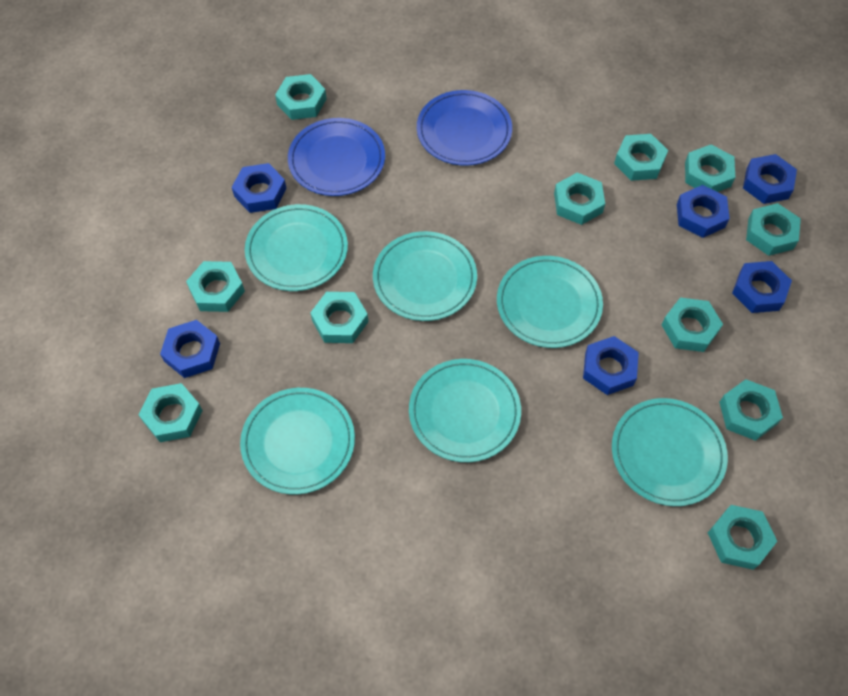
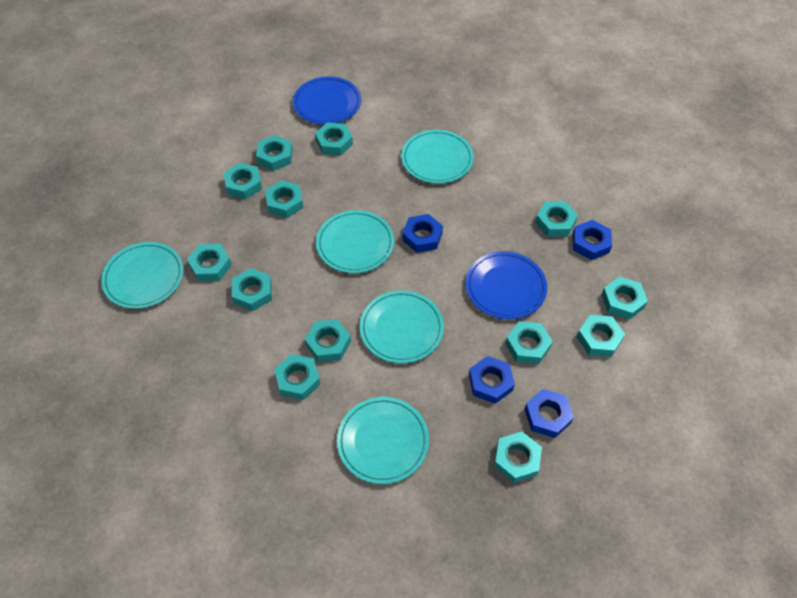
blue nut: [160,320,220,378] [232,163,287,213] [583,336,639,395] [677,185,730,238] [732,261,792,313] [743,154,797,204] = 6 -> [403,214,443,253] [469,356,515,404] [525,389,574,438] [572,220,612,260] = 4
turquoise nut: [138,383,203,442] [186,261,245,312] [275,74,327,120] [310,292,368,343] [554,173,605,225] [614,134,668,181] [662,297,723,352] [685,145,735,192] [708,505,777,570] [719,379,783,441] [746,203,801,256] = 11 -> [187,243,232,281] [224,163,262,199] [232,268,272,311] [256,135,293,171] [265,180,304,218] [274,354,321,400] [305,319,351,362] [315,122,353,156] [494,432,542,483] [505,321,553,364] [535,201,578,237] [577,315,625,357] [601,276,648,320] = 13
turquoise plate: [240,388,355,494] [245,204,348,291] [373,231,477,321] [409,359,521,462] [497,256,603,348] [612,398,728,506] = 6 -> [101,242,184,309] [316,210,394,273] [337,397,429,484] [360,290,444,363] [401,130,474,184] = 5

